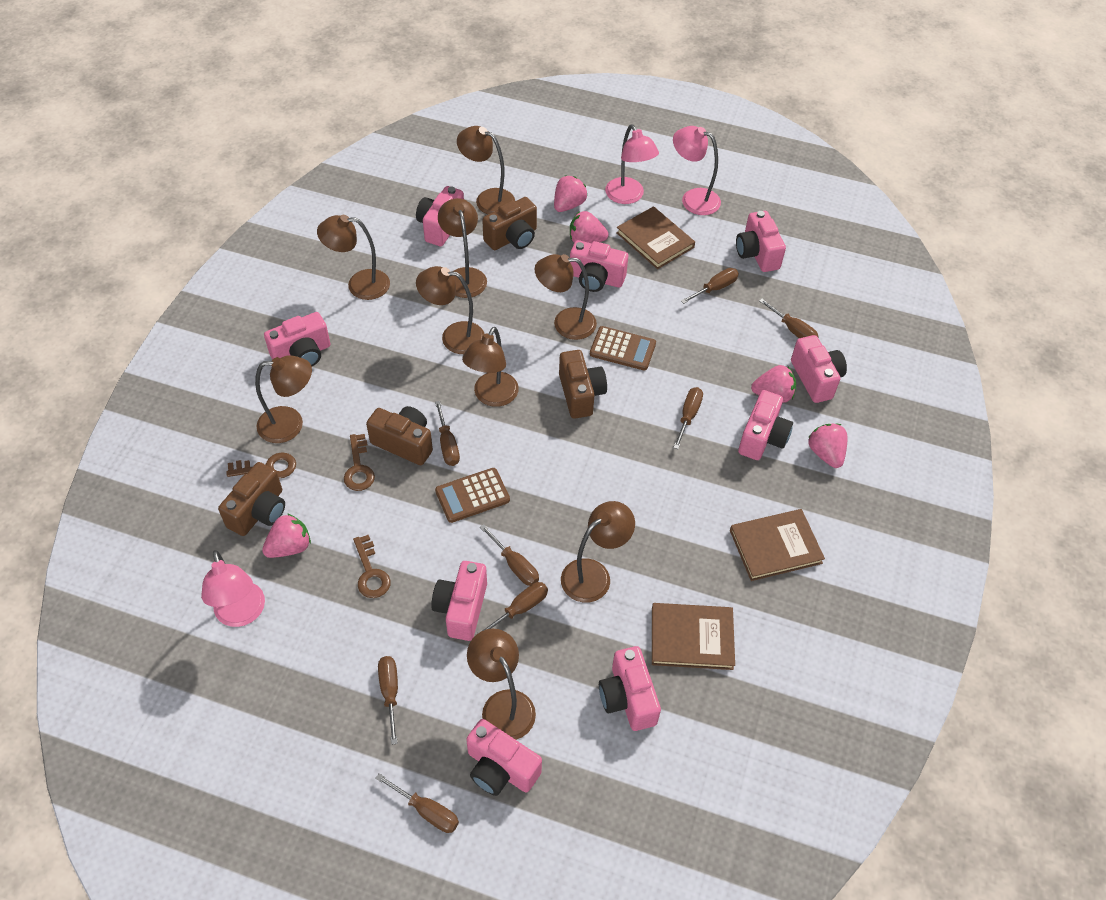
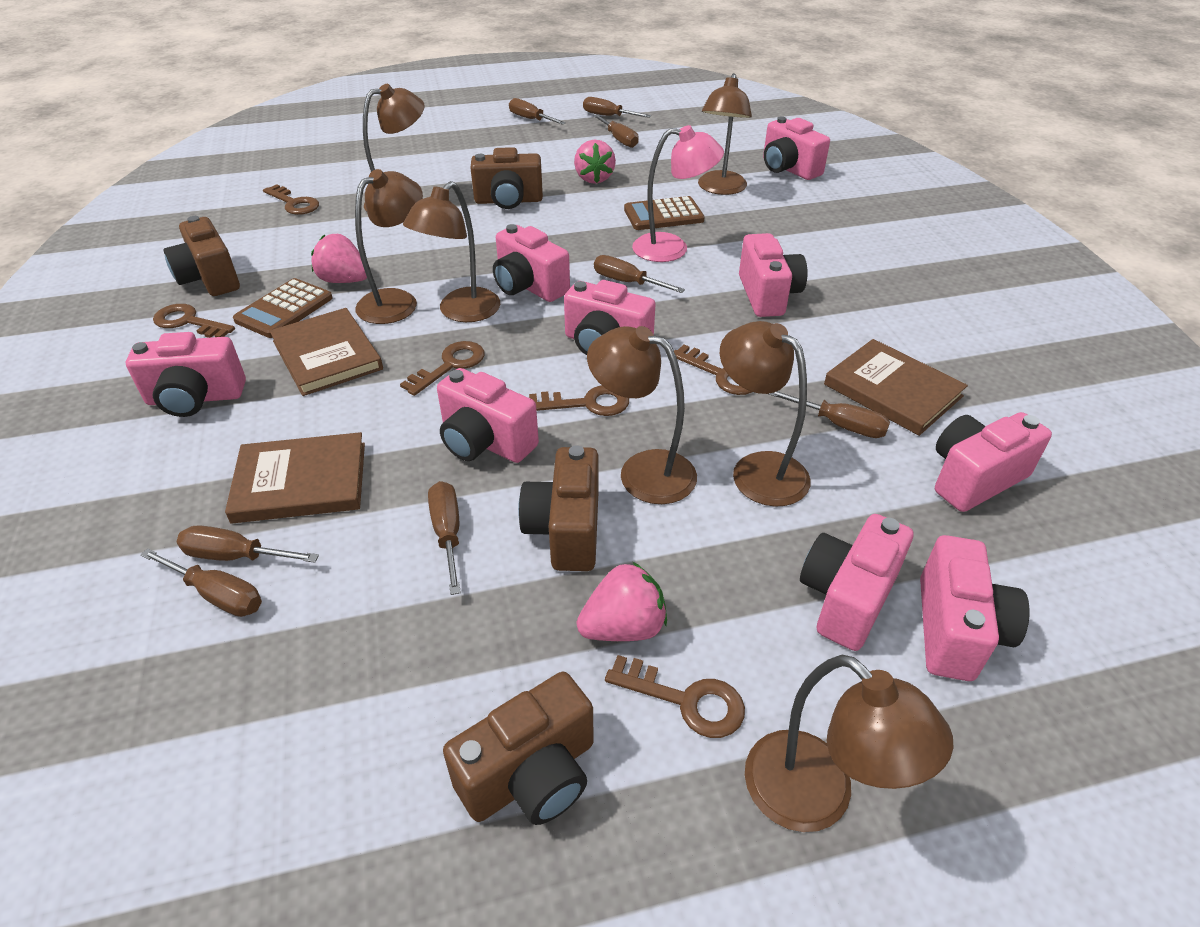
brown key: [227,452,296,479] [344,434,375,491] [353,535,390,598] = 3 -> [153,304,235,338] [263,184,319,215] [400,341,485,396] [529,385,629,416] [605,655,745,738] [674,345,752,395] = 6
brown lamp: [255,355,312,443] [317,215,390,300] [416,266,485,354] [438,198,487,298] [457,126,515,214] [462,327,519,407] [467,629,536,740] [535,254,597,340] [561,501,635,603] = 9 -> [355,169,423,324] [363,84,425,211] [403,181,500,322] [587,326,697,504] [698,73,752,195] [720,321,811,506] [745,655,953,832] = 7
pink lamp: [201,550,265,627] [605,125,659,204] [673,126,721,215] = 3 -> [632,125,724,262] = 1
pink strawberry: [262,513,311,558] [554,175,588,212] [570,211,609,243] [751,365,796,403] [808,424,848,468] = 5 -> [311,234,367,283] [574,140,616,184] [576,562,667,641] = 3

